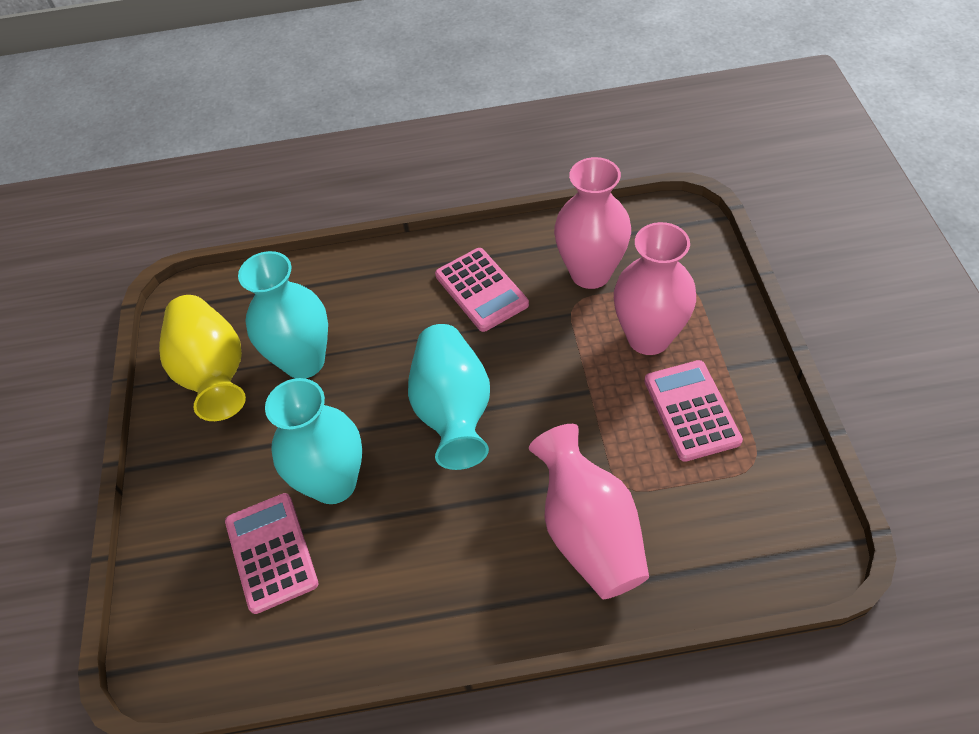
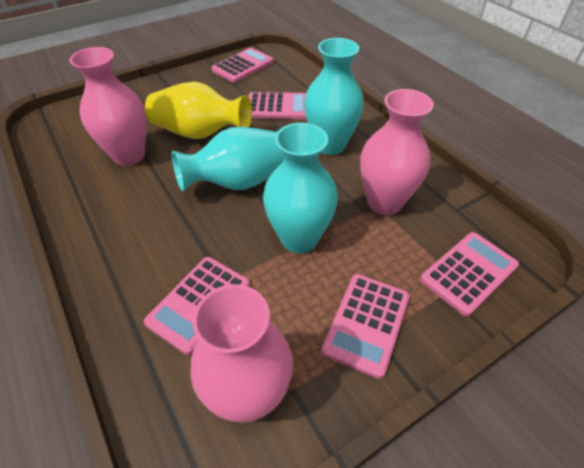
pink calculator: [225,493,319,614] [435,248,529,332] [644,360,743,462] = 3 -> [144,257,250,355] [211,48,274,83] [248,92,306,119] [321,274,410,379] [420,232,519,316] = 5

